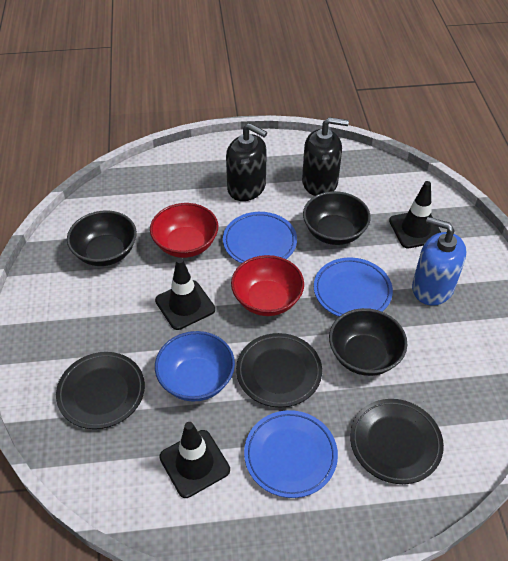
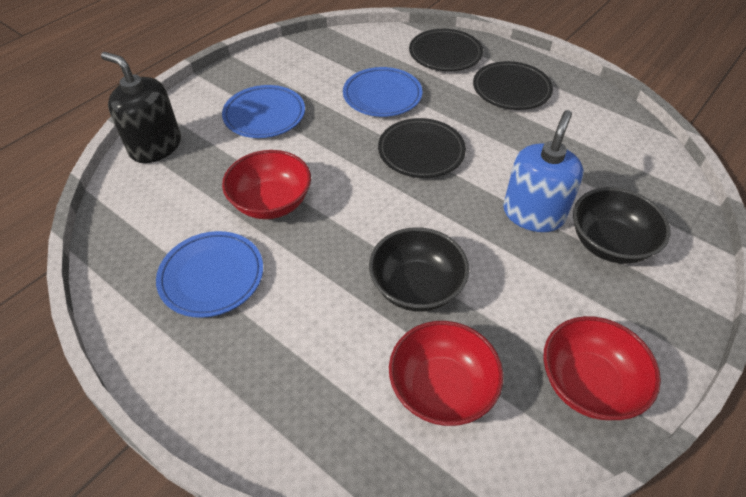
black bowl: [67,210,137,266] [303,191,371,245] [329,308,408,376] = 3 -> [369,227,469,312] [573,187,671,264] = 2
black soap dispenser: [226,123,267,201] [302,117,349,196] = 2 -> [101,52,181,163] = 1
black traffic cone: [155,258,215,330] [159,422,230,498] [389,181,441,248] = 3 -> none = 0
blue bowl: [155,331,235,402] = 1 -> none = 0
red bowl: [150,203,218,258] [231,255,304,316] = 2 -> [222,150,311,219] [389,321,503,426] [543,316,661,420] = 3

